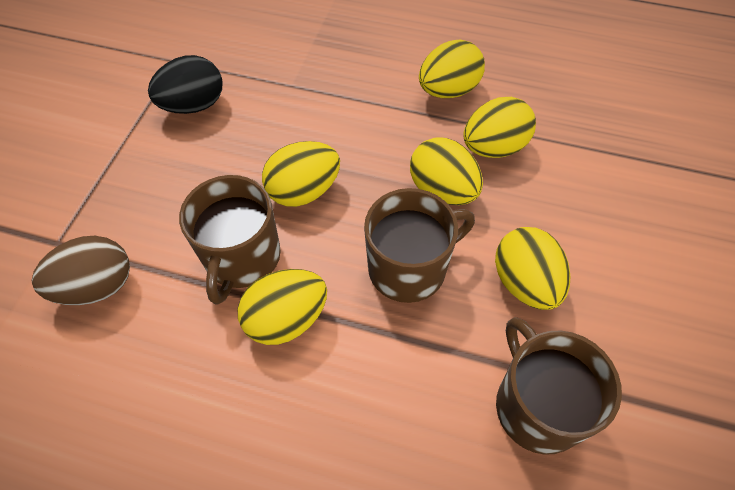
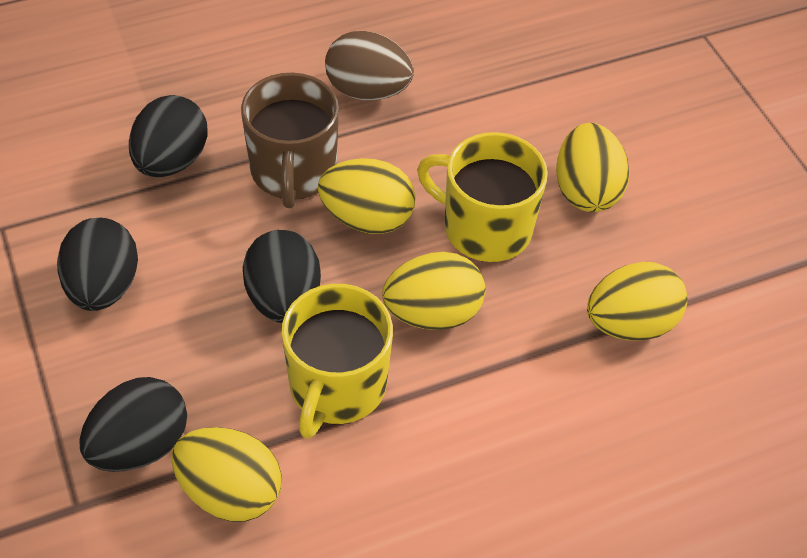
black egg: [148,55,223,114] = 1 -> [57,218,138,311] [79,377,187,472] [129,95,208,177] [243,230,321,323] = 4
brown mug: [179,175,281,305] [364,188,475,303] [496,317,622,455] = 3 -> [241,73,339,208] = 1
yellow egg: [238,269,327,345] [262,141,340,207] [410,137,483,205] [419,40,485,98] [463,97,536,158] [495,227,570,310] = 6 -> [172,427,282,522] [318,158,416,234] [382,252,485,330] [556,123,630,212] [587,262,687,341] = 5
yellow mug: none = 0 -> [281,284,393,439] [417,132,548,262] = 2

